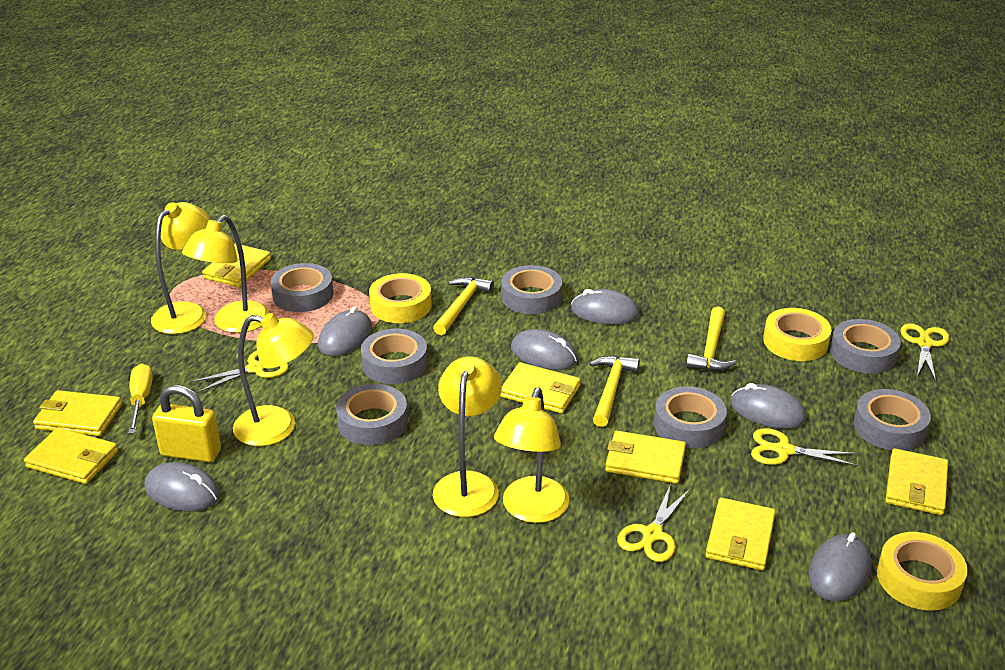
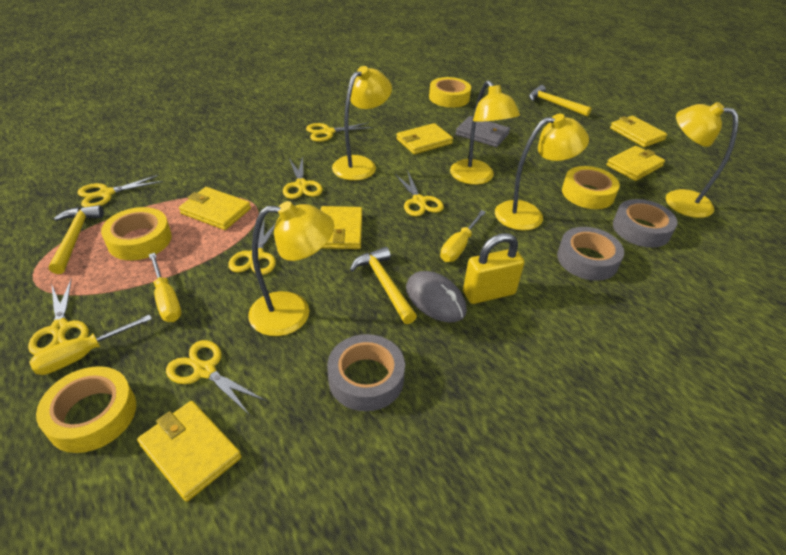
grey mouse: [144,462,220,511] [318,306,372,356] [511,329,578,370] [571,289,639,325] [731,383,806,429] [808,532,872,601] = 6 -> [406,271,467,323] = 1
grey tape: [271,263,334,312] [336,384,408,445] [361,329,428,384] [501,265,562,315] [654,386,727,448] [830,319,901,374] [854,389,931,451] = 7 -> [327,334,405,411] [557,227,624,281] [613,199,677,248] = 3
grey wallet: none = 0 -> [456,116,510,147] = 1
yellow scissors: [190,351,289,393] [617,484,690,562] [751,428,857,466] [900,323,950,381] = 4 -> [28,279,89,355] [77,175,163,207] [166,340,266,414] [228,218,276,275] [283,156,323,199] [306,122,373,142] [395,172,444,216] = 7
yellow screwdriver: [128,363,153,434] = 1 -> [29,315,152,375] [149,253,182,322] [440,210,486,262] = 3
yellow tape: [369,273,432,323] [763,308,832,361] [877,532,968,611] = 3 -> [36,366,136,453] [101,207,172,260] [429,77,471,108] [562,166,620,209] = 4
yellow wallet: [24,428,118,484] [33,390,122,436] [202,243,271,287] [500,362,580,413] [605,431,686,484] [706,498,776,570] [885,448,948,515] = 7 -> [137,401,242,502] [179,187,251,230] [321,206,362,249] [396,123,453,154] [606,146,665,181] [610,116,667,147] = 6

